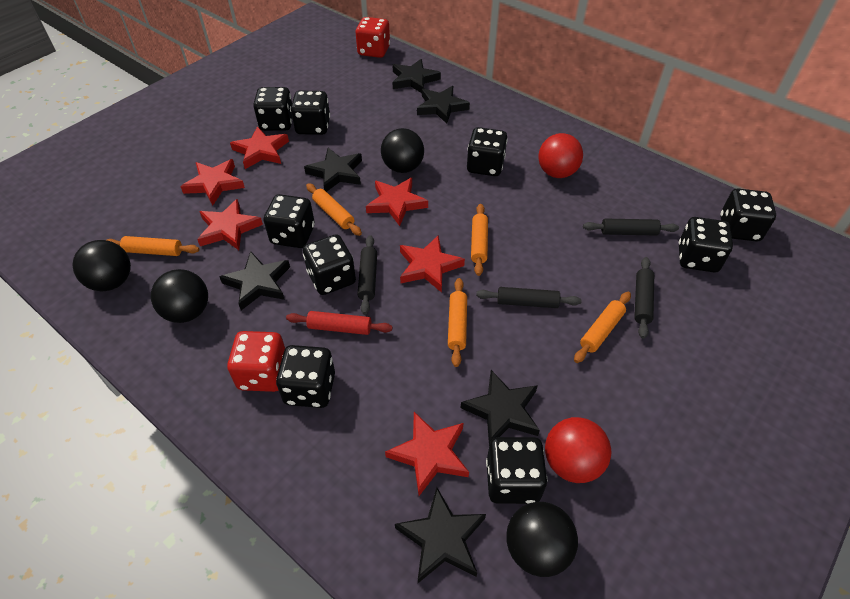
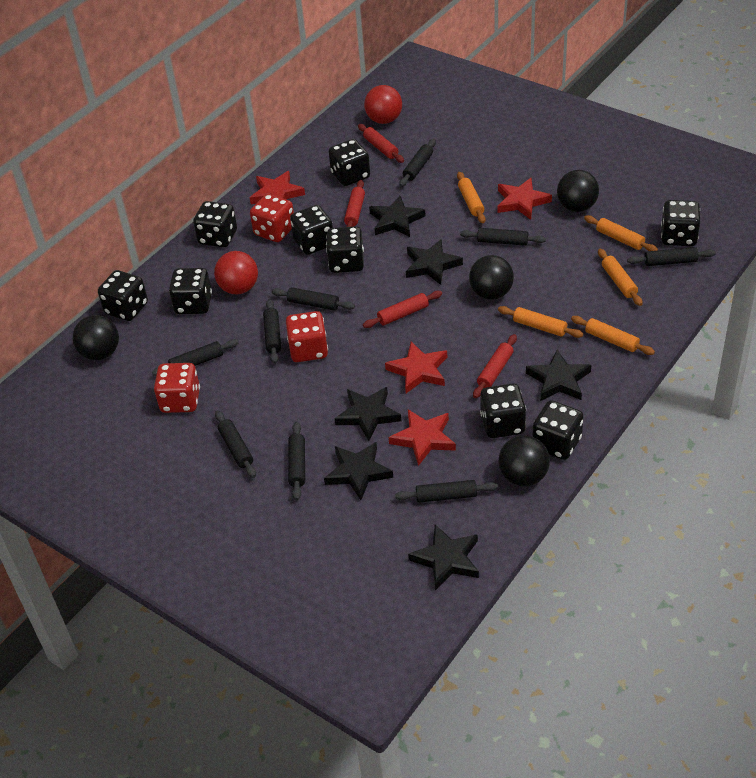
black rolling pin: [357,235,377,315] [476,287,582,308] [583,219,679,236] [634,257,654,339] = 4 -> [152,339,239,376] [215,410,256,478] [263,299,281,364] [271,287,355,311] [288,422,305,500] [395,480,498,503] [399,139,436,187] [460,228,546,246] [627,247,716,266] = 9
red dice: [227,331,285,392] [356,17,390,58] = 2 -> [154,363,200,413] [250,194,294,242] [286,311,328,362] = 3
red rolling pin: [286,311,393,335] = 1 -> [344,180,365,227] [358,124,404,163] [363,291,442,328] [473,334,517,398] = 4
red star: [180,159,245,205] [197,199,263,250] [230,126,289,169] [366,178,428,226] [385,412,469,496] [400,235,465,293] = 6 -> [250,171,305,204] [385,342,447,393] [389,410,456,466] [497,178,552,220] = 4

